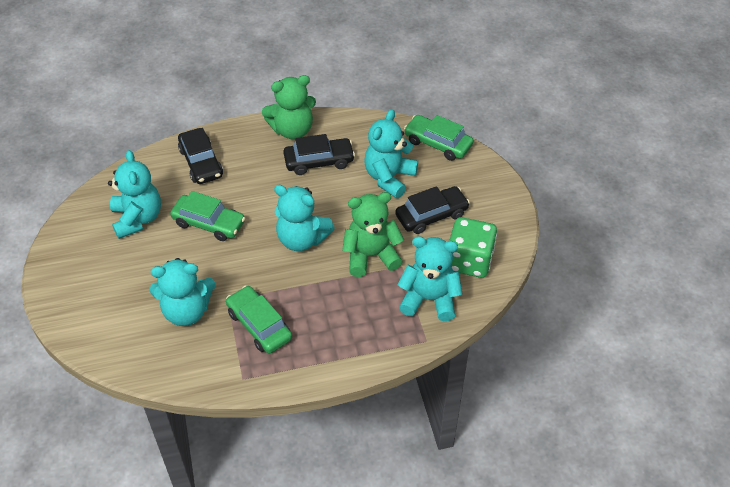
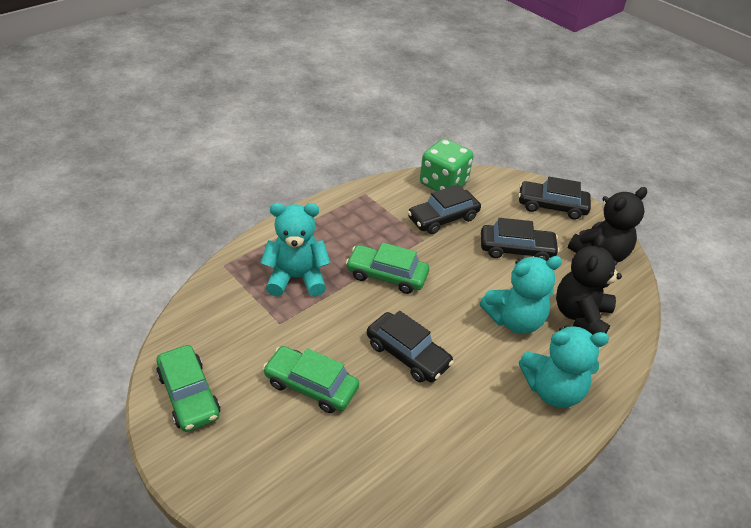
black car: [178,128,223,184] [283,134,355,175] [395,186,470,234] = 3 -> [367,311,454,383] [408,184,481,234] [481,218,560,261] [518,177,591,219] = 4
black teddy bear: none = 0 -> [556,234,622,335] [568,187,647,263] = 2
green teddy bear: [262,75,316,140] [342,192,404,277] = 2 -> none = 0
turquoise teddy bear: [108,150,161,239] [149,258,216,326] [274,185,335,251] [364,109,418,198] [398,236,462,321] = 5 -> [261,203,330,297] [480,256,562,334] [519,325,609,408] = 3

